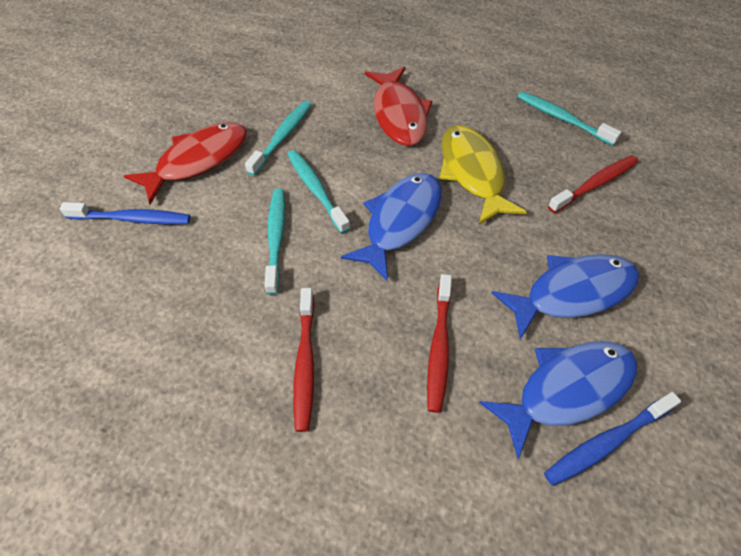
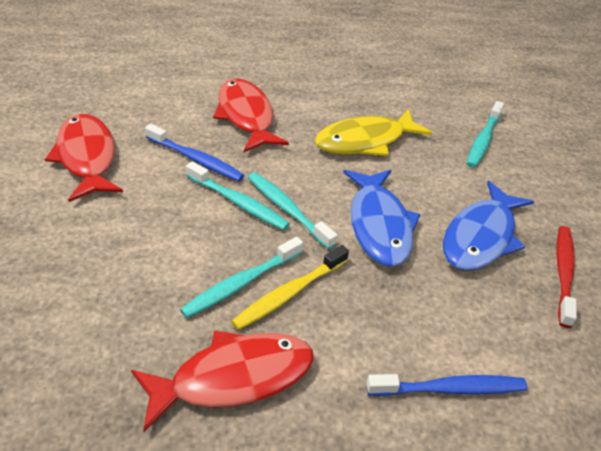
blue fish: [341,173,442,281] [479,341,637,459] [492,254,639,340] = 3 -> [343,170,421,267] [443,181,534,271] = 2
red fish: [124,122,247,205] [365,67,432,146] = 2 -> [45,114,123,202] [131,330,314,432] [213,79,289,152] = 3
red toothbrush: [293,288,315,432] [427,274,452,413] [548,155,638,213] = 3 -> [556,226,577,328] = 1
yellow toothbrush: none = 0 -> [231,245,349,330] = 1

